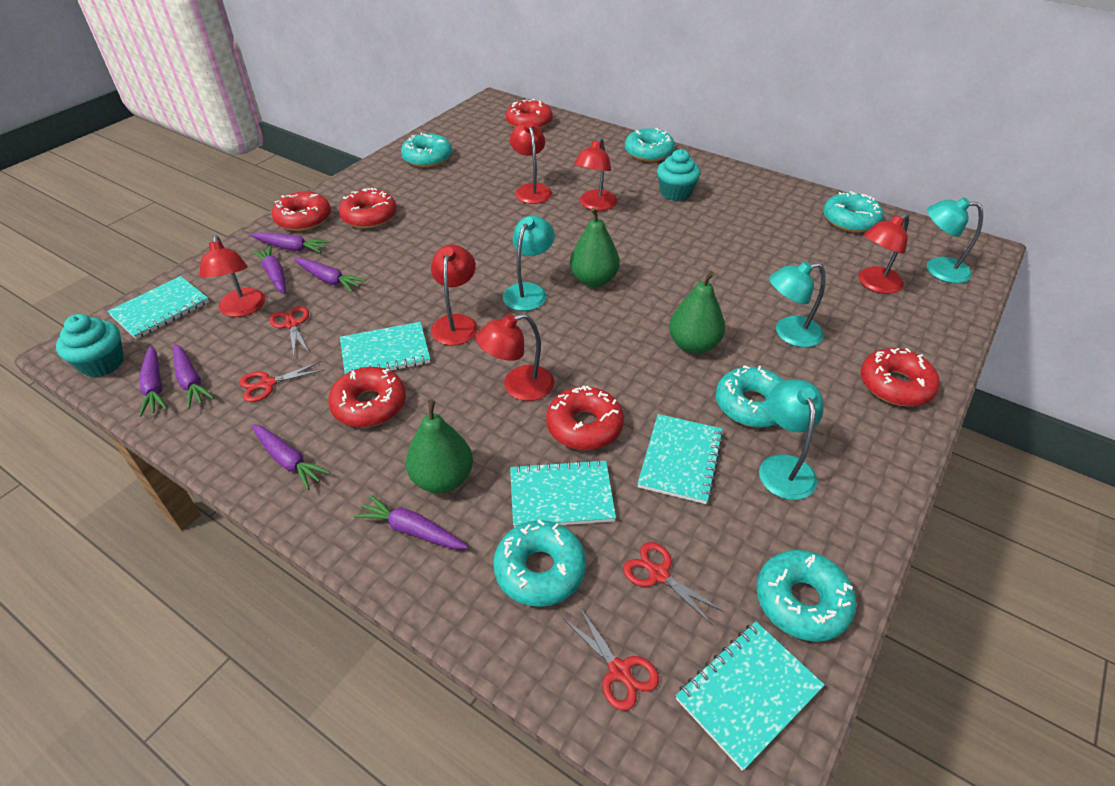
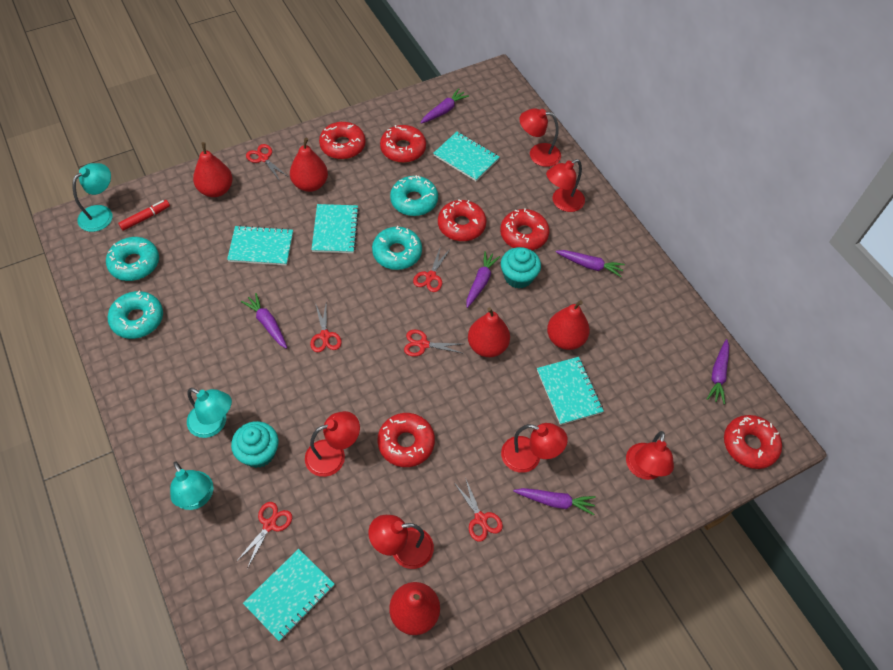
green pear: [406,400,473,493] [570,207,620,287] [669,271,725,354] = 3 -> none = 0
purple carrot: [139,346,168,417] [173,344,214,409] [250,232,330,253] [251,245,286,294] [251,424,331,490] [294,258,366,292] [354,495,468,549] = 7 -> [241,293,287,349] [421,89,469,124] [466,251,500,308] [513,488,596,515] [556,250,625,277] [707,339,729,404] = 6
red marker: none = 0 -> [118,200,170,231] = 1
red pear: none = 0 -> [193,142,233,197] [290,138,328,192] [389,582,440,635] [468,307,510,357] [547,300,590,350] = 5
red scissors: [239,361,324,402] [269,306,309,355] [563,606,659,711] [623,542,724,625] = 4 -> [236,502,292,567] [246,144,287,181] [310,303,342,352] [404,330,464,357] [413,246,451,292] [455,477,503,542] = 6
turquoise donut: [401,132,452,167] [493,519,586,607] [625,128,675,162] [716,365,784,428] [756,550,857,642] [823,191,883,232] = 6 -> [106,237,159,281] [108,291,163,339] [372,226,422,270] [390,175,438,216] = 4
turquoise lamp: [502,215,555,311] [759,379,824,500] [769,261,826,347] [927,197,983,283] = 4 -> [72,163,113,232] [170,461,213,510] [187,388,232,438] = 3

